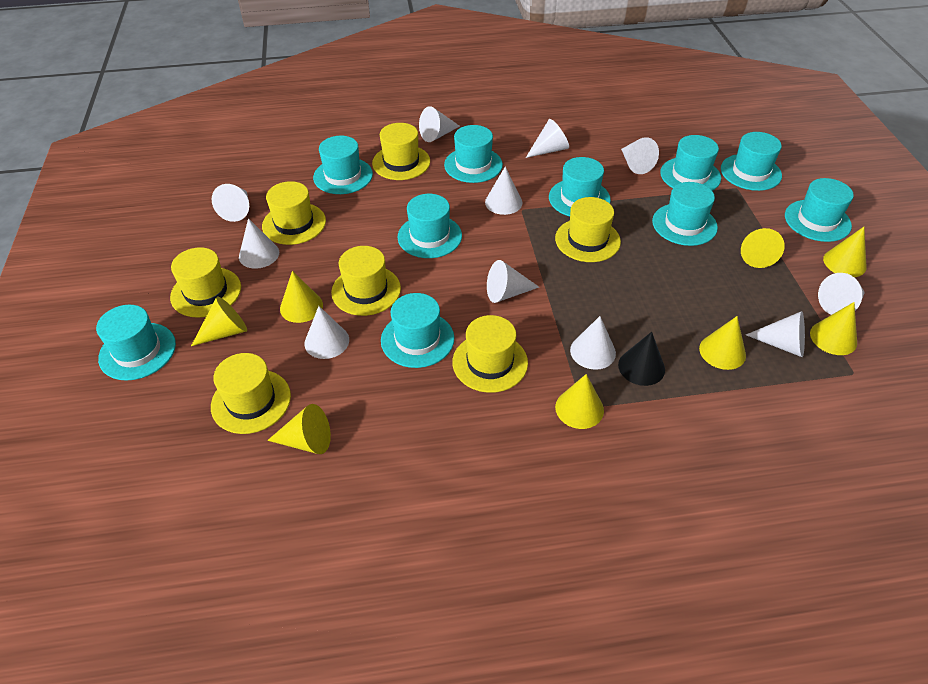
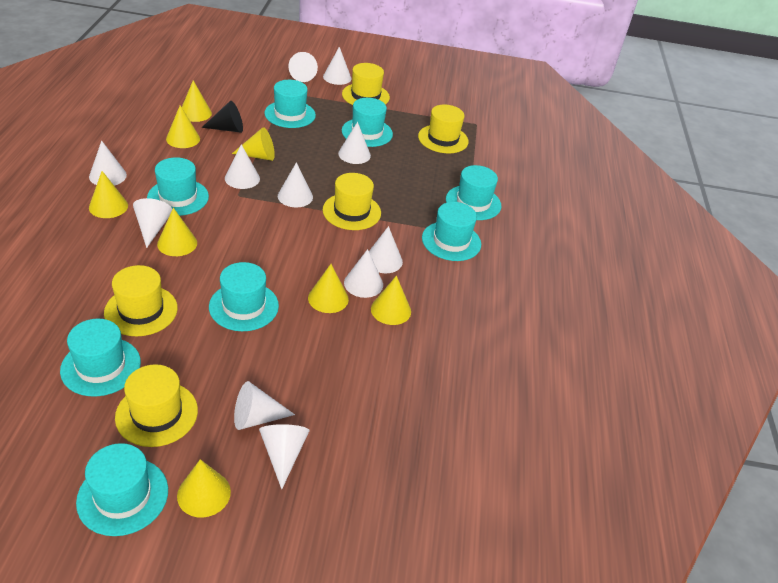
turquoise hat: [96,305,176,380] [313,136,373,194] [381,293,454,368] [397,194,462,258] [444,125,503,183] [549,157,611,216] [652,182,718,246] [660,135,721,191] [721,132,782,191] [785,178,854,242] = 10 -> [60,319,141,396] [76,443,168,536] [147,157,209,216] [209,262,279,331] [264,80,316,128] [342,98,393,147] [422,202,481,261] [446,165,501,220] = 8
yellow hat: [170,247,241,318] [211,353,291,434] [262,181,326,245] [331,246,401,316] [372,123,430,180] [452,315,528,393] [555,197,621,262] = 7 -> [104,265,178,336] [115,364,198,447] [323,173,381,230] [342,63,390,105] [418,104,469,153] = 5

